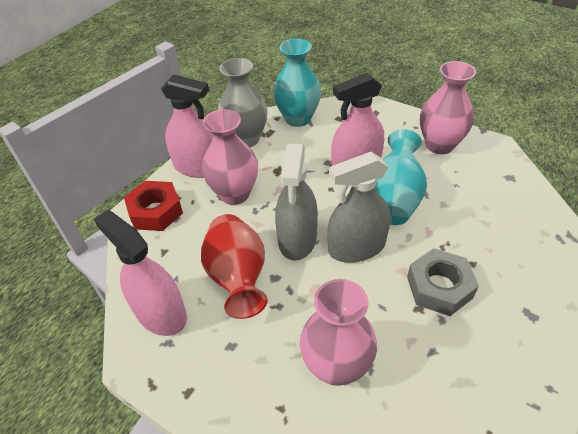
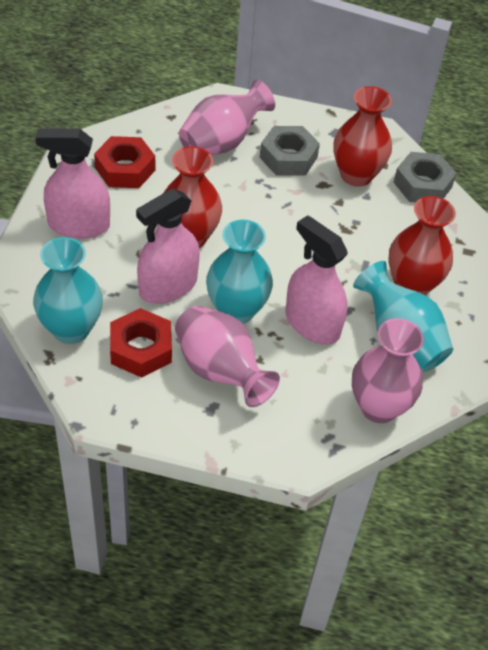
grey nut: [407,248,479,316] = 1 -> [259,126,320,176] [394,152,457,202] = 2
grey spray bottle: [275,144,318,260] [327,152,391,263] = 2 -> none = 0
grey vase: [218,58,267,147] = 1 -> none = 0
red nut: [124,181,183,231] = 1 -> [94,136,155,188] [110,308,172,378] = 2
red vase: [201,214,268,319] = 1 -> [163,146,222,248] [333,86,392,187] [388,196,456,295] = 3
turquoise vase: [273,38,321,127] [375,129,427,225] = 2 -> [33,237,103,344] [206,220,273,324] [353,261,453,372] = 3

